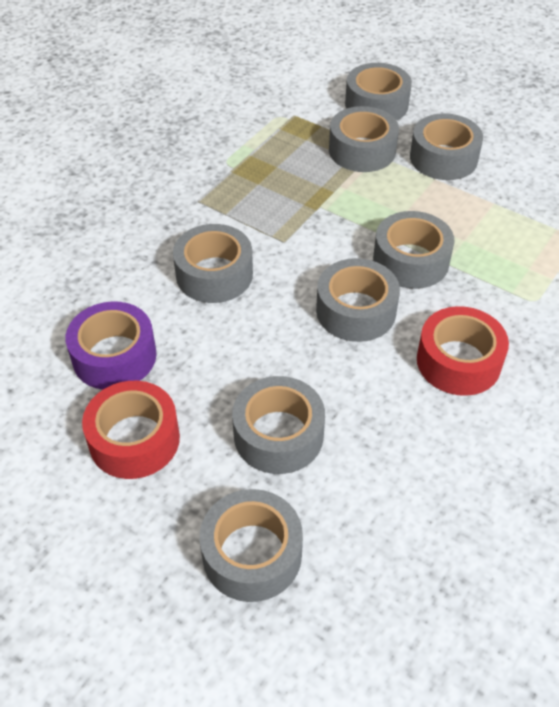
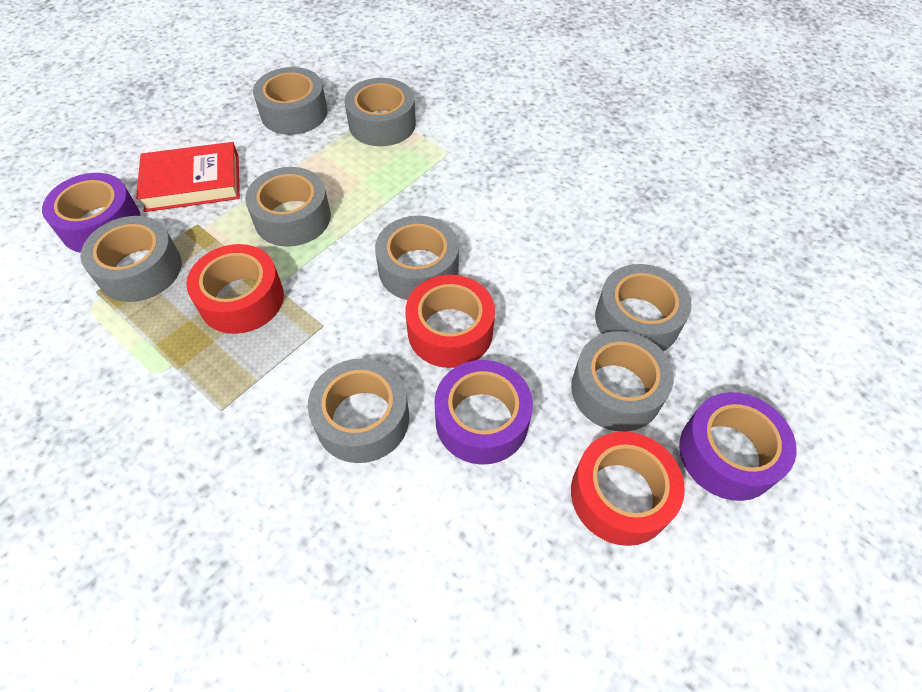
purple tape: [65,301,157,390] = 1 -> [42,173,140,253] [434,360,533,465] [679,392,797,501] = 3
red book: none = 0 -> [136,142,240,212] = 1
red tape: [82,381,180,479] [417,306,509,396] = 2 -> [186,244,284,334] [405,275,495,368] [571,431,685,546] = 3

